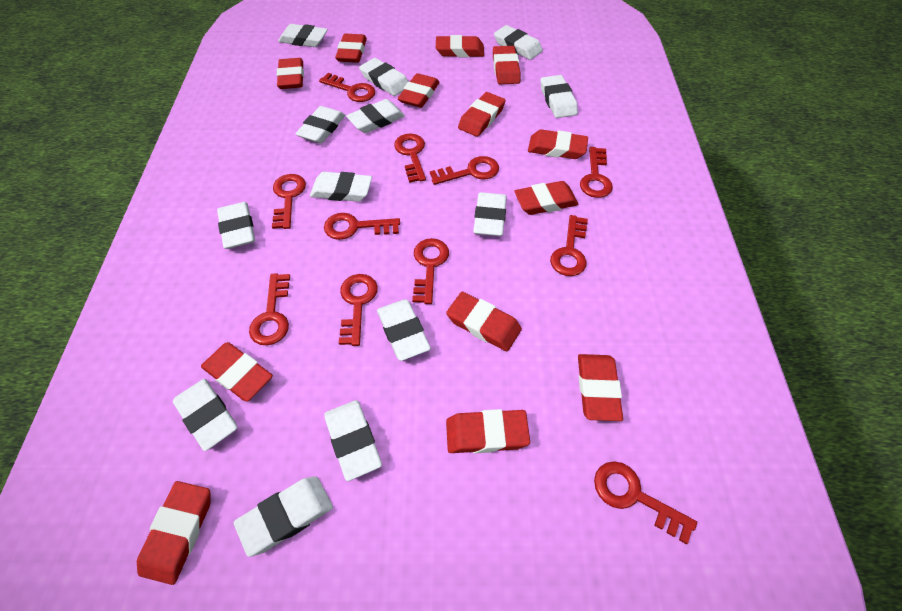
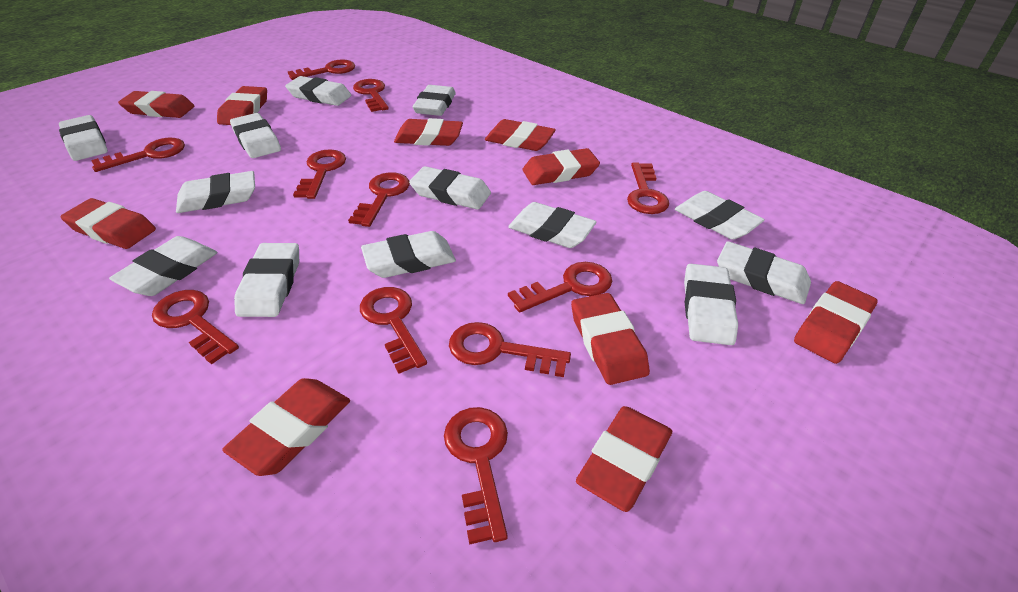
red eraser: [137,481,211,585] [201,342,273,402] [277,58,304,89] [335,34,367,63] [398,73,440,108] [436,35,484,57] [446,292,522,351] [446,409,530,453] [458,92,506,137] [493,46,521,84] [514,181,579,215] [528,129,588,159] [578,354,623,421] = 13 -> [60,198,156,249] [118,91,194,118] [217,86,267,125] [222,378,350,476] [394,118,463,146] [485,119,556,151] [522,148,600,185] [571,293,650,385] [576,406,672,512] [794,281,877,364] = 10

